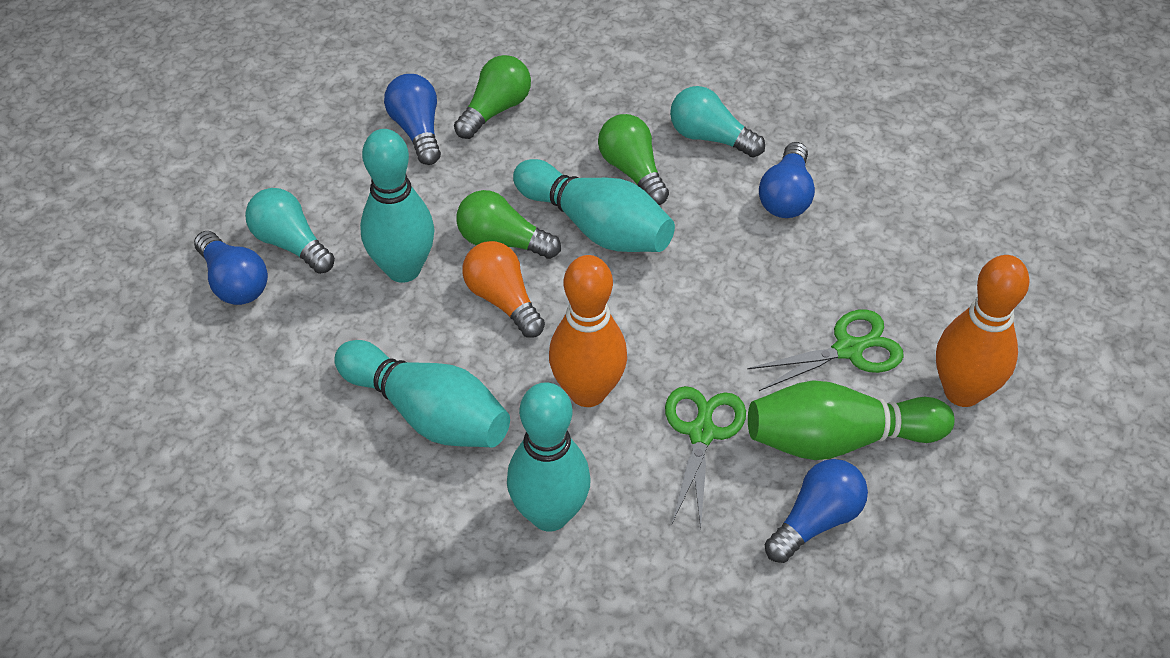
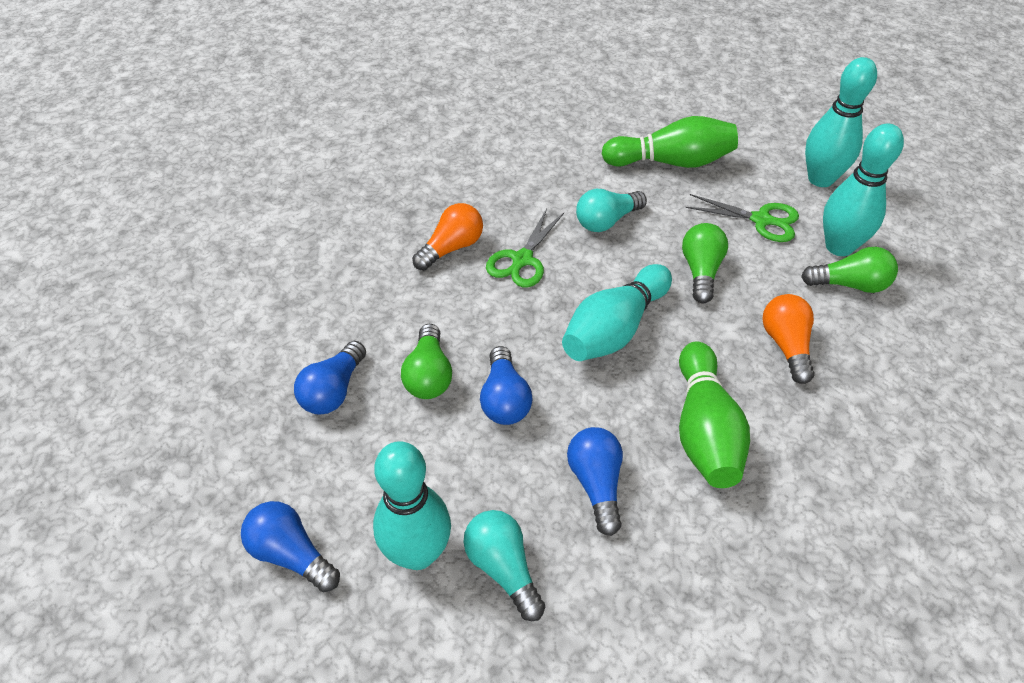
green bowling pin: [748,380,955,460] = 1 -> [602,116,738,168] [679,342,750,488] = 2
orange bowling pin: [549,255,627,407] [936,255,1030,407] = 2 -> none = 0
orange light bulb: [462,241,545,338] = 1 -> [412,203,483,271] [762,294,815,384] = 2

